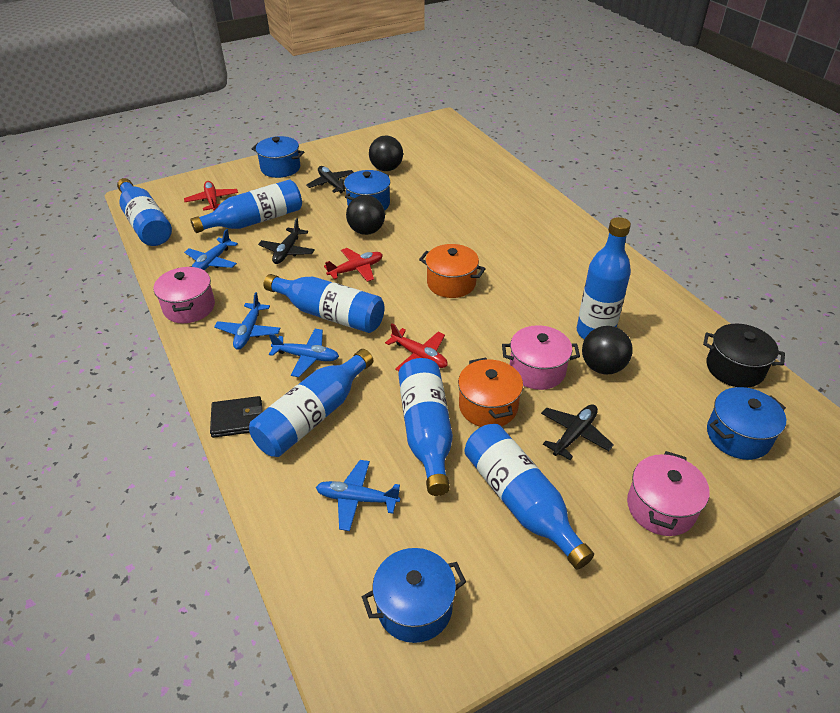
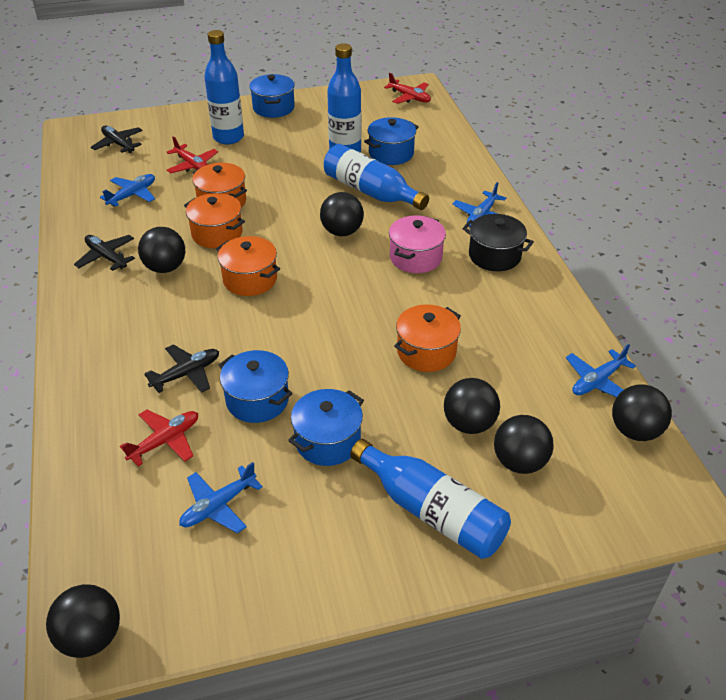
black ball: [346,195,385,235] [369,136,403,171] [582,326,633,374] = 3 -> [46,584,120,658] [138,227,185,273] [320,192,364,236] [444,378,500,434] [494,415,554,474] [612,385,672,441] = 6
black wallet: [210,396,262,438] = 1 -> none = 0
blue bottle: [117,178,172,246] [190,180,302,233] [249,349,373,457] [264,274,384,333] [398,358,453,496] [464,424,594,569] [577,217,631,339] = 7 -> [204,30,244,144] [324,144,429,210] [327,43,361,152] [350,439,511,559] = 4
orange pot: [419,244,486,298] [458,358,523,427] = 2 -> [184,193,245,248] [192,163,247,208] [216,236,280,296] [394,304,461,372] = 4
pink pot: [154,266,215,323] [502,325,580,390] [627,451,710,536] = 3 -> [389,216,446,273] = 1

